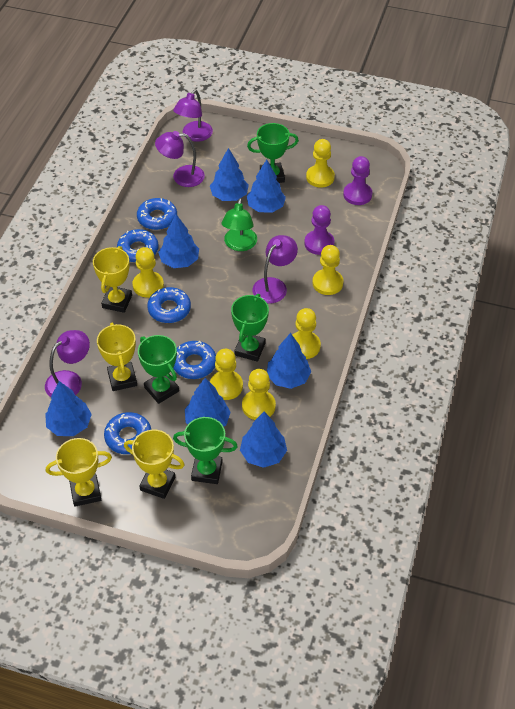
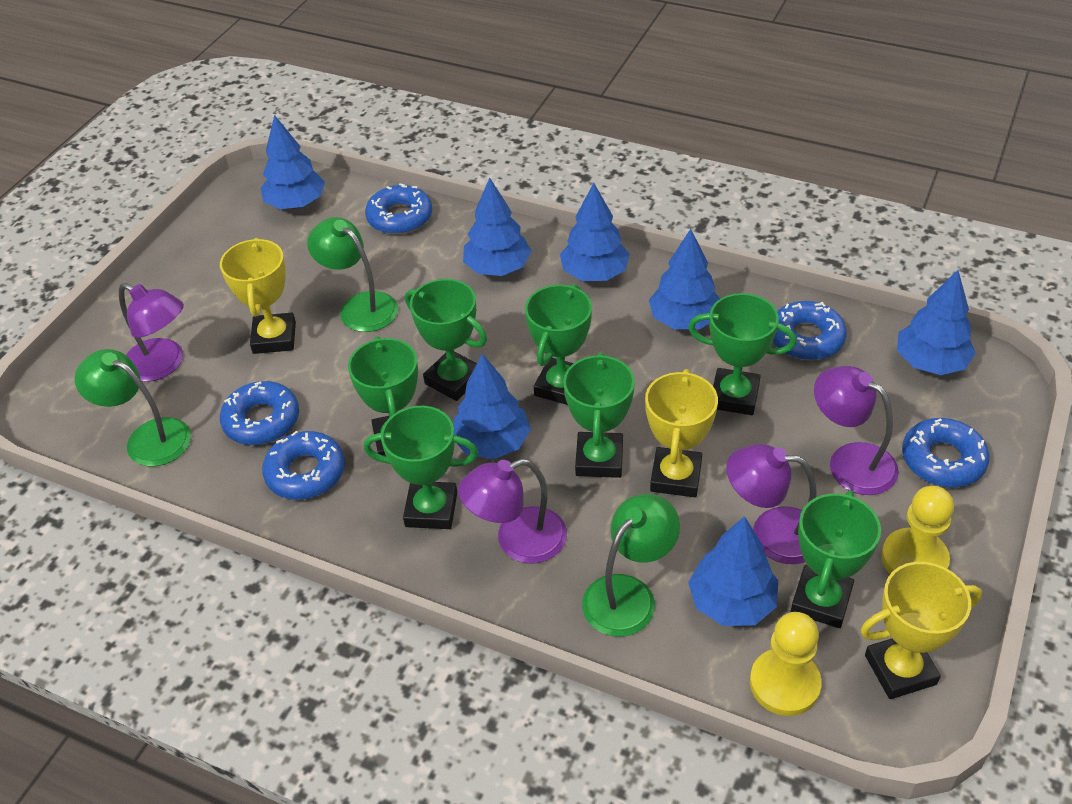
green lamp: [222,198,257,251] = 1 -> [75,349,191,467] [307,217,398,332] [582,494,680,637] = 3
green trophy: [138,335,179,404] [173,417,238,484] [231,294,269,362] [247,123,299,183] = 4 -> [348,336,418,456] [364,406,478,529] [405,279,487,401] [525,284,592,405] [563,352,635,478] [688,293,796,415] [791,490,881,628] = 7
purple pawn: [304,205,335,255] [343,156,372,205] = 2 -> none = 0
yellow pawn: [133,247,164,298] [210,349,243,400] [242,369,276,420] [293,308,321,359] [306,139,335,187] [312,245,343,295] = 6 -> [750,612,822,716] [881,486,954,574] = 2
yellow trophy: [46,438,112,507] [93,246,132,313] [97,323,137,391] [124,429,184,499] = 4 -> [220,238,296,354] [645,369,718,497] [860,562,982,699] = 3

